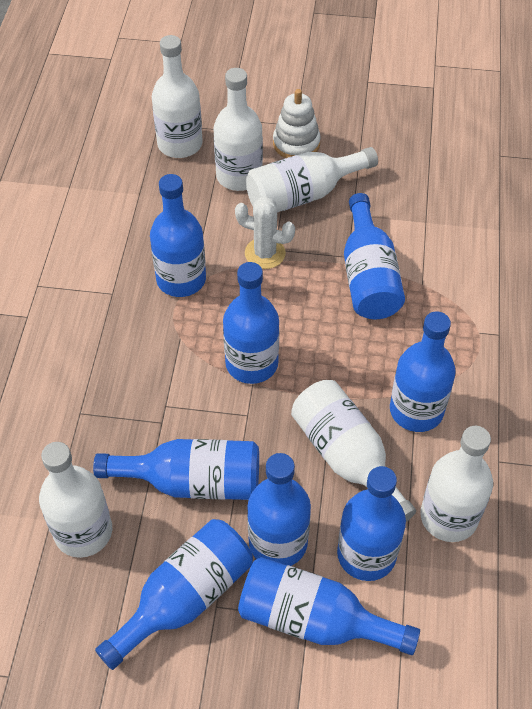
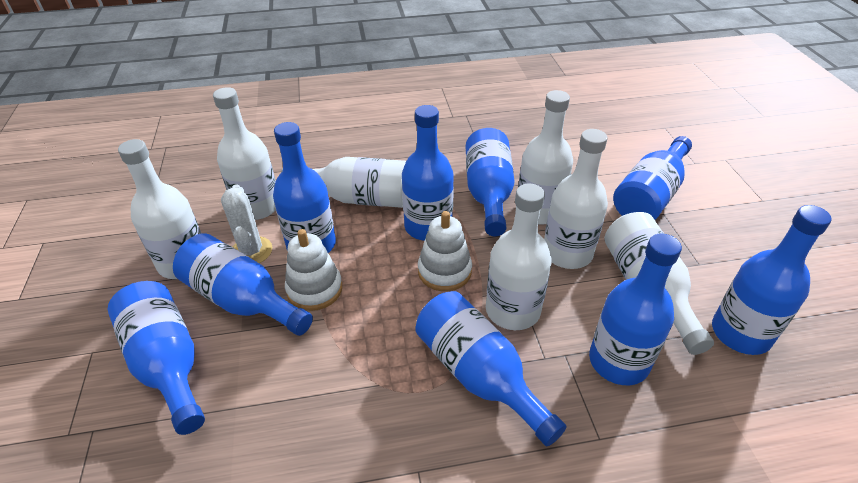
white bottle: [39,442,112,558] [152,35,203,158] [213,68,263,191] [246,147,378,212] [291,380,416,522] [420,426,493,542] = 6 -> [118,139,202,279] [213,87,276,220] [281,157,406,208] [486,184,551,330] [518,90,573,225] [544,129,608,269] [605,212,714,355] = 7
white stacking toy: [273,89,321,158] = 1 -> [285,229,342,311] [418,211,472,291] = 2

